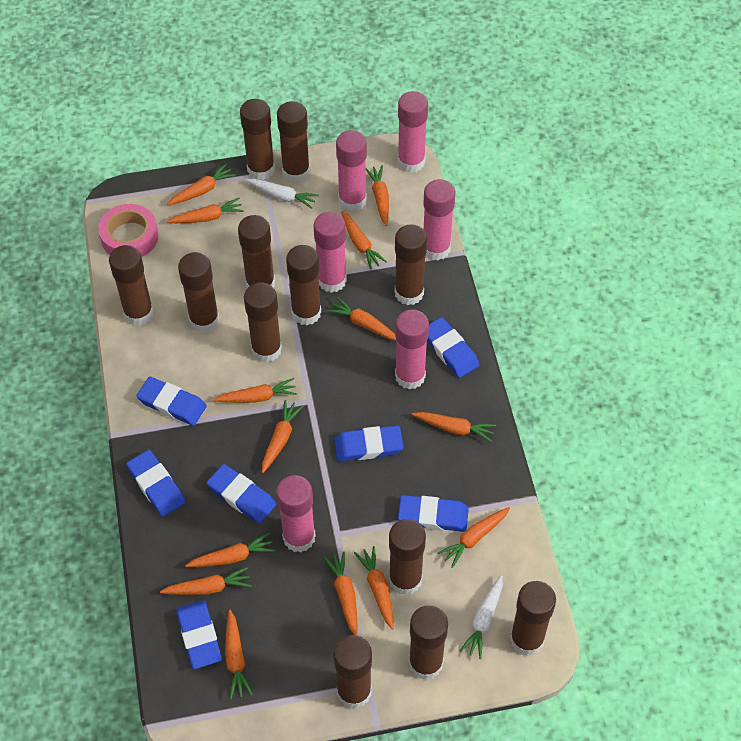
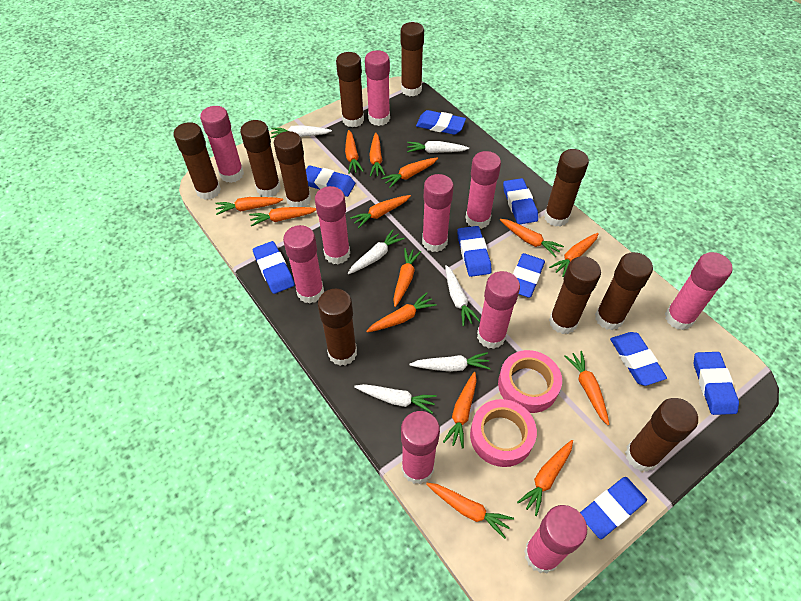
blue eraser: [126,450,185,517] [136,377,207,426] [176,600,222,669] [206,464,276,524] [334,425,403,462] [398,495,469,532] [427,317,479,378] = 7 -> [253,241,295,294] [306,165,355,197] [416,110,466,135] [457,226,492,277] [503,178,538,224] [513,253,545,298] [580,477,647,539] [610,332,667,386] [694,352,739,415] = 9
brown glue stick: [109,245,154,325] [178,252,219,333] [238,215,275,288] [240,99,275,180] [244,282,282,363] [277,101,310,183] [286,245,321,325] [333,635,372,709] [389,519,426,595] [395,225,427,305] [409,605,448,680] [510,581,556,656] = 12 -> [174,122,221,200] [240,120,281,197] [274,131,311,207] [318,289,357,366] [336,52,364,127] [401,22,424,96] [544,149,589,227] [549,256,601,334] [595,252,653,330] [625,398,698,472] = 10
pink glue stick: [276,475,316,553] [314,212,347,293] [336,130,367,212] [395,310,429,389] [397,91,428,173] [423,179,455,260] = 6 -> [200,106,244,183] [283,225,324,303] [315,186,350,264] [365,50,390,126] [401,411,440,484] [422,174,454,252] [465,151,501,229] [477,271,520,349] [524,505,587,573] [665,252,733,330] = 10
pink tape: [98,204,158,257] = 1 -> [470,399,537,467] [498,350,562,413] = 2
white carrot: [246,179,319,209] [460,575,503,659] = 2 -> [271,125,332,138] [348,230,405,274] [354,384,437,413] [407,141,469,153] [409,352,491,372] [445,265,480,326] = 6

